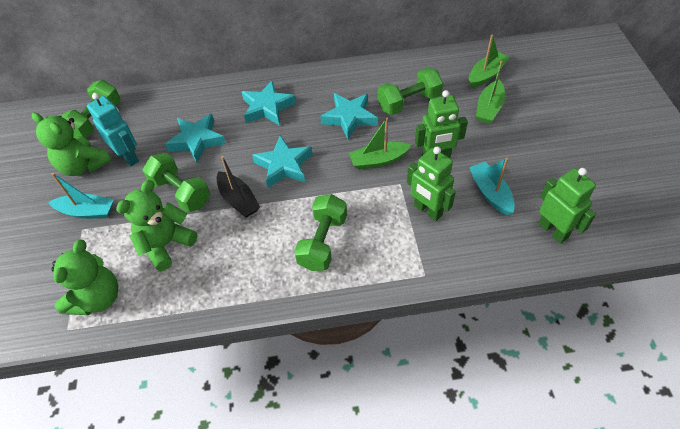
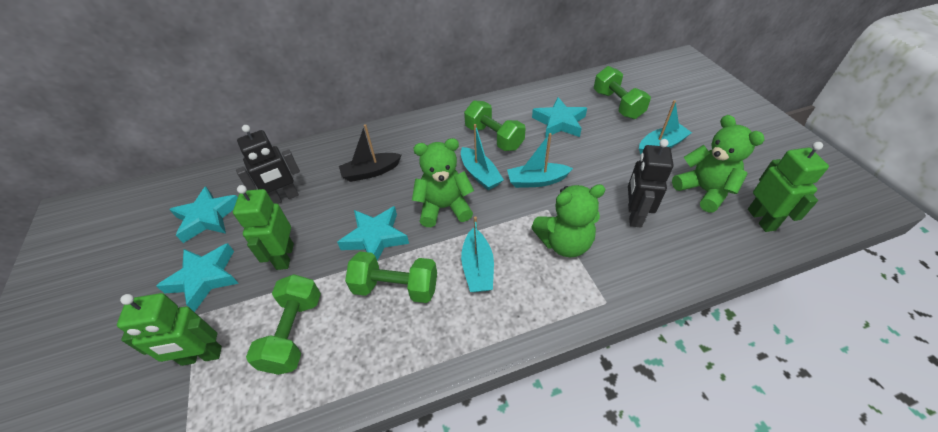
black robot: none = 0 -> [236,125,300,204] [628,139,673,228] = 2
green boat: [349,118,412,170] [469,34,510,88] [476,61,505,124] = 3 -> none = 0
turquoise boat: [48,173,114,219] [469,158,515,215] = 2 -> [461,124,504,190] [461,216,494,292] [507,133,573,188] [639,100,692,155] = 4
turquoise robot: [87,93,139,166] = 1 -> none = 0

